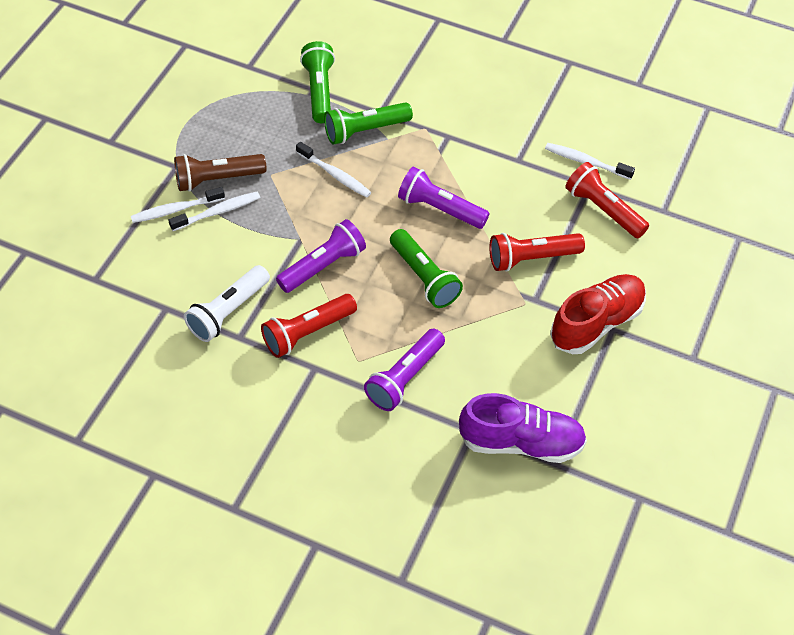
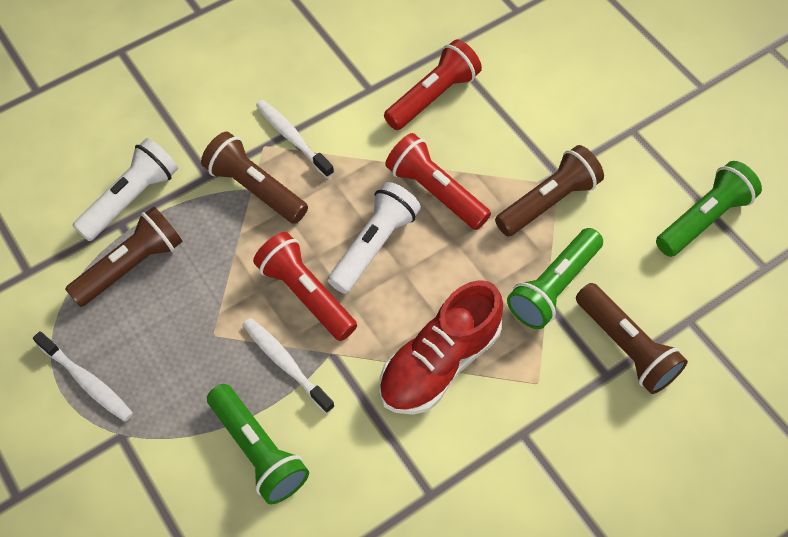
brown flashlight: [174,154,267,192] = 1 -> [65,206,183,307] [201,132,308,224] [495,145,604,236] [576,283,688,394] = 4
purple flashlight: [276,219,366,293] [364,329,445,411] [398,167,490,229] = 3 -> none = 0
purple shoe: [459,393,587,463] = 1 -> none = 0
white flashlight: [184,265,270,342] = 1 -> [72,138,178,241] [328,182,421,294] = 2
white toothbrush: [131,187,225,223] [168,192,260,231] [296,142,371,198] [545,143,635,180] = 4 -> [33,331,133,422] [243,318,335,414] [256,100,334,178] = 3

